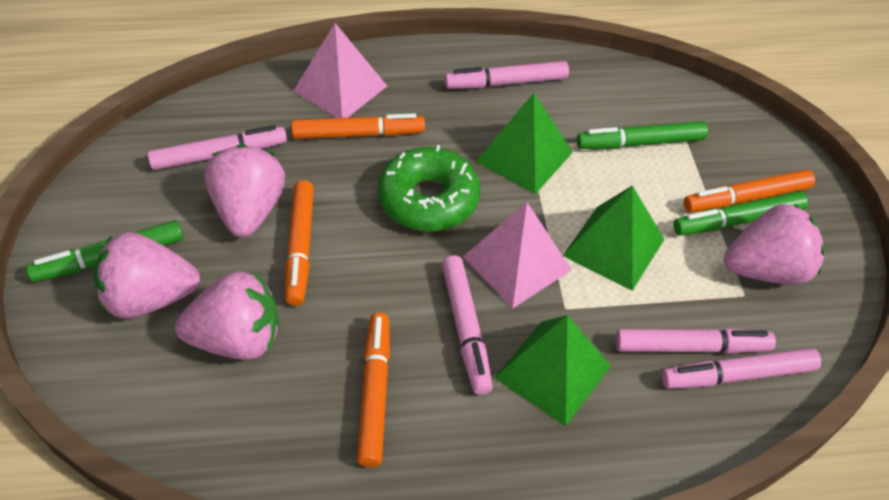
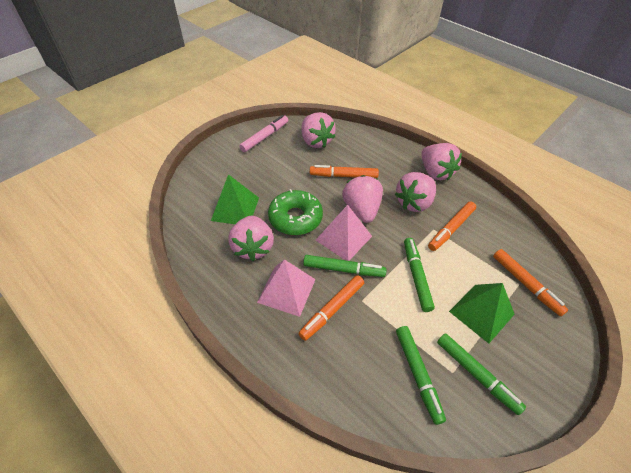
green marker: [26,220,183,282] [577,121,708,149] [674,191,808,236] = 3 -> [303,255,387,277] [396,326,446,425] [404,238,435,312] [437,333,526,415] = 4
green pyramid: [476,93,573,194] [494,315,611,426] [563,186,664,291] = 3 -> [211,174,259,224] [449,283,515,343] = 2
pink marker: [148,125,287,170] [442,255,493,395] [445,61,569,89] [615,328,776,354] [662,348,821,389] = 5 -> [239,115,288,152] = 1
pink strawberry: [93,232,200,319] [175,271,279,360] [204,144,285,237] [724,204,825,285] = 4 -> [228,216,274,261] [301,112,336,148] [342,175,383,223] [395,172,436,212] [421,143,462,180] = 5

